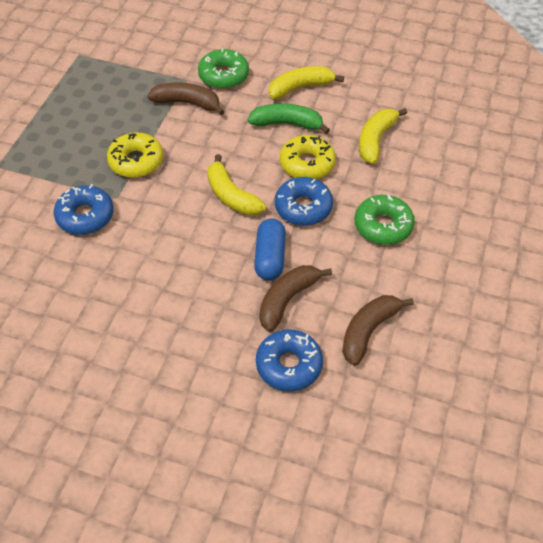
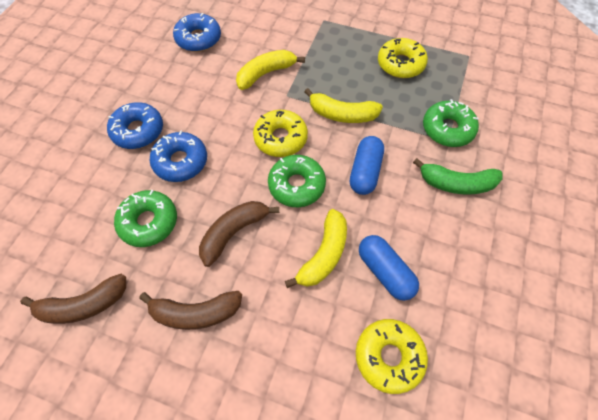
blue capsule: [254,218,286,281] = 1 -> [350,136,384,195] [359,235,419,301] = 2
green donut: [198,48,249,89] [355,195,415,245] = 2 -> [114,190,177,247] [268,155,326,207] [423,99,479,147] = 3
yellow donut: [107,132,163,178] [280,135,336,179] = 2 -> [253,110,308,157] [356,319,428,394] [378,38,428,78] = 3

